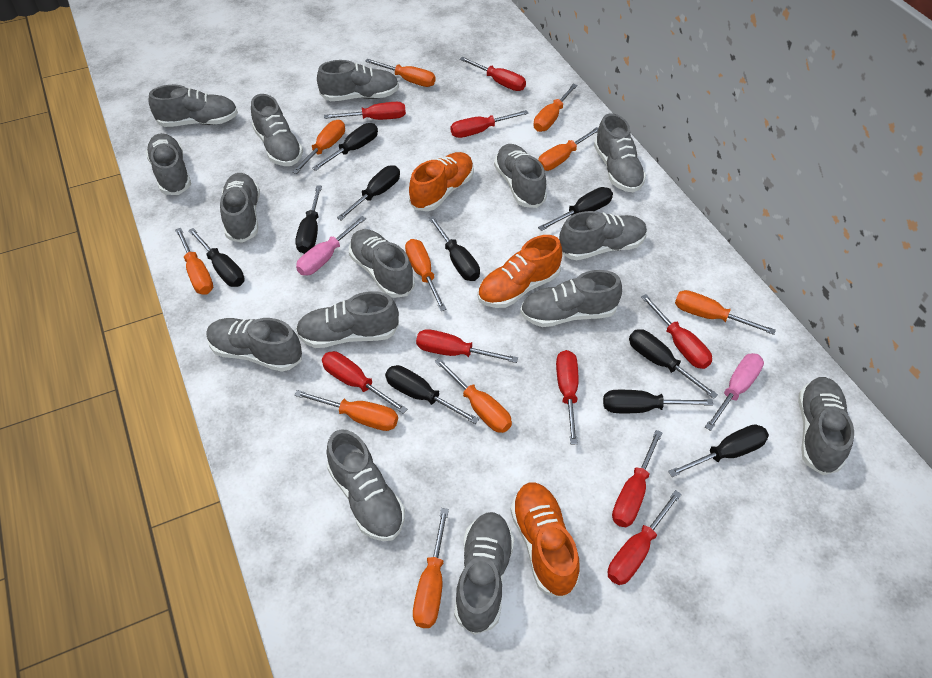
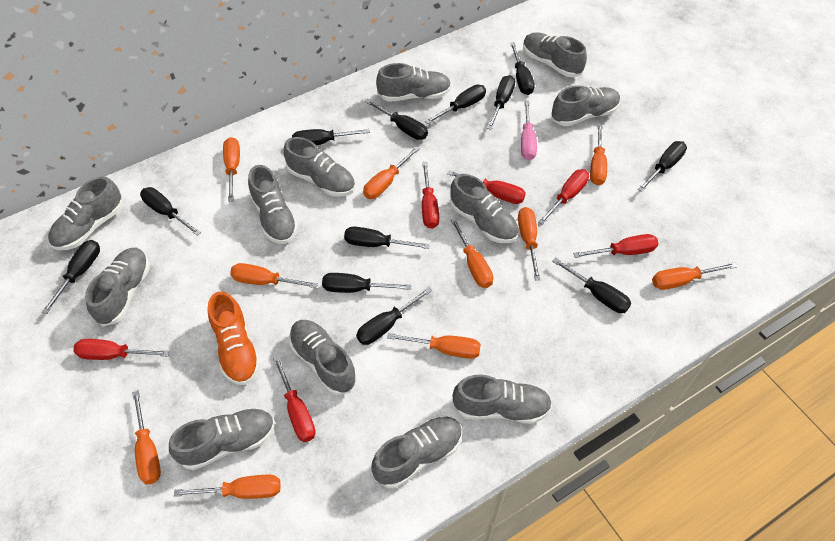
black screwdriver: [188,228,245,287] [295,185,322,254] [312,123,378,171] [337,165,400,220] [385,365,479,424] [428,216,480,281] [538,187,613,231] [603,390,713,413] [629,329,718,399] [668,424,769,477] = 10 -> [42,240,100,314] [140,187,201,236] [292,129,370,145] [322,273,412,293] [344,227,430,249] [356,287,432,345] [366,99,428,140] [425,85,486,124] [487,75,515,130] [510,42,535,95] [552,257,631,313] [638,141,687,192] = 12
grey shoe: [146,133,191,195] [149,85,238,127] [206,318,302,372] [220,173,260,243] [251,94,303,166] [296,291,399,348] [317,60,399,101] [327,429,405,541] [349,229,415,298] [454,512,514,635] [494,144,547,208] [520,270,622,327] [559,211,647,260] [594,113,646,192] [798,377,854,475] = 15 -> [48,176,124,250] [85,248,150,326] [169,408,275,470] [248,165,298,244] [284,137,355,197] [289,320,357,395] [371,417,462,488] [376,63,451,102] [450,174,518,243] [453,374,552,424] [523,32,587,77] [551,85,620,126] = 12
orange shoe: [409,152,474,211] [478,235,562,308] [510,483,580,598] = 3 -> [208,291,261,385] = 1
pink screwdriver: [296,216,366,275] [705,353,764,431] = 2 -> [521,101,537,160] = 1
red screwdriver: [322,351,407,414] [324,102,406,120] [416,329,518,363] [450,110,529,138] [460,57,526,91] [556,350,579,444] [608,490,682,585] [612,430,663,527] [641,294,712,369] = 9 -> [73,339,169,360] [273,355,316,442] [422,162,439,229] [447,170,526,204] [538,169,589,225] [573,234,658,258] = 6

